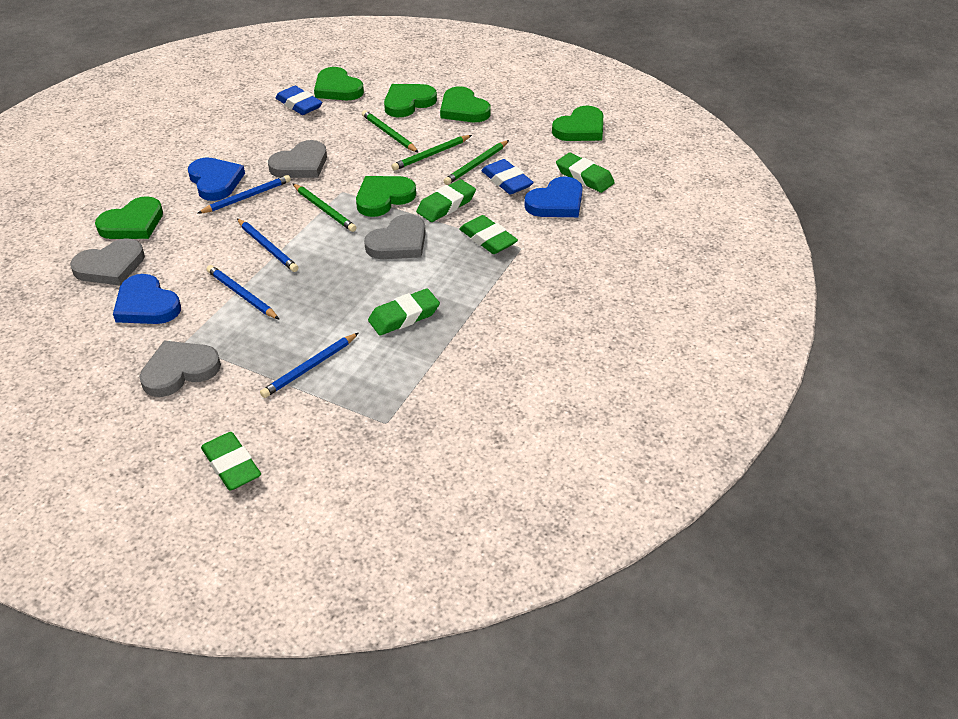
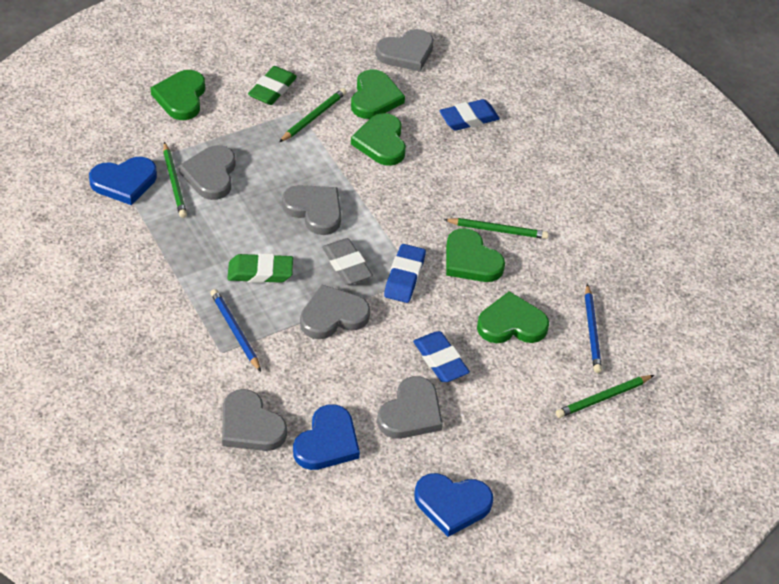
blue eraser: [276,86,323,115] [481,159,534,194] = 2 -> [384,244,426,303] [413,331,470,382] [439,99,500,131] = 3
blue pencil: [197,175,291,214] [207,265,280,320] [237,219,299,272] [260,333,358,398] = 4 -> [210,289,261,372] [585,284,602,373] = 2
green eraser: [201,432,261,491] [368,289,440,335] [416,179,476,222] [459,215,518,254] [556,153,615,193] = 5 -> [227,253,293,283] [248,66,297,105] = 2
green heart: [95,196,163,239] [314,67,364,100] [356,176,416,217] [384,84,437,117] [440,86,491,122] [552,106,603,141] = 6 -> [151,70,205,120] [351,69,405,119] [351,113,406,166] [446,228,505,282] [477,291,549,343] = 5
grey eraser: none = 0 -> [322,238,373,285] = 1
grey heart: [70,238,145,286] [139,341,221,397] [268,140,327,178] [364,214,426,259] = 4 -> [179,145,236,200] [222,389,287,451] [282,185,341,235] [300,285,370,339] [376,29,434,71] [377,376,443,439] = 6

